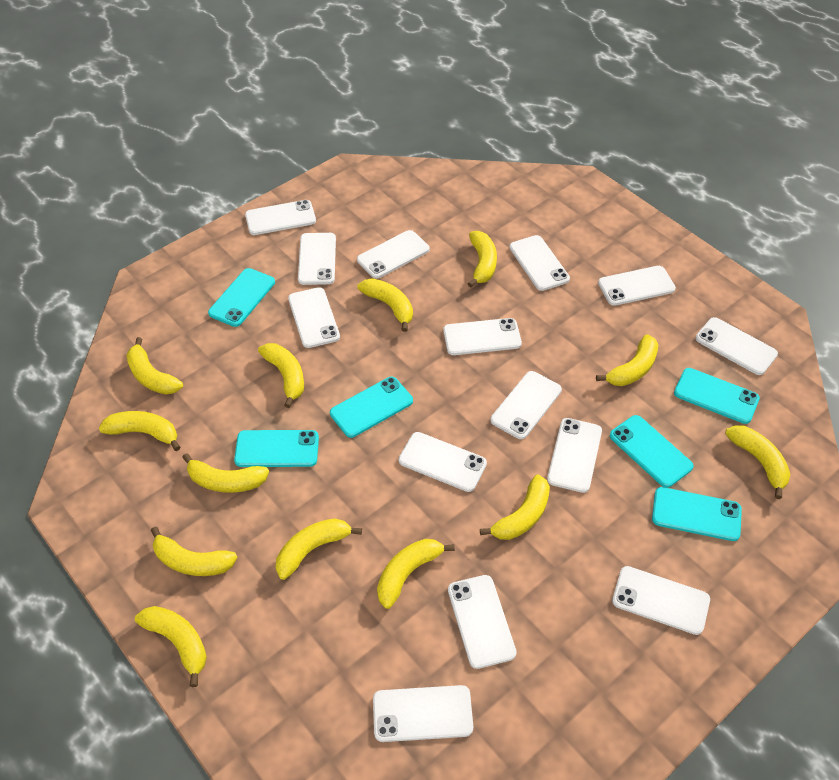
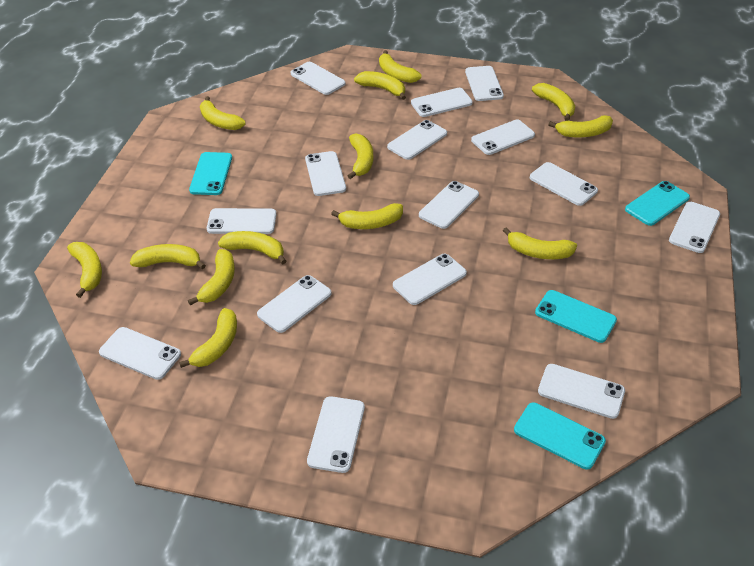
turquoise phone: [208,268,275,327] [234,430,319,467] [330,377,413,438] [610,415,694,488] [652,487,742,541] [674,368,760,424] = 6 -> [189,152,232,195] [514,402,606,469] [535,290,617,343] [625,181,690,226] = 4
white phone: [245,200,316,235] [288,287,340,348] [298,233,336,285] [357,230,430,279] [373,685,473,742] [399,432,487,492] [443,318,522,355] [448,575,517,669] [491,371,562,439] [509,235,570,291] [547,418,602,493] [598,266,676,306] [612,566,710,635] [696,317,778,375] = 14 -> [99,327,181,380] [207,208,277,234] [257,275,332,333] [291,62,345,95] [305,151,346,196] [307,396,365,473] [387,120,447,160] [393,254,467,305] [411,88,473,117] [419,181,479,229] [465,66,504,101] [471,120,535,155] [530,162,598,206] [538,364,625,419] [669,202,720,253] = 15

